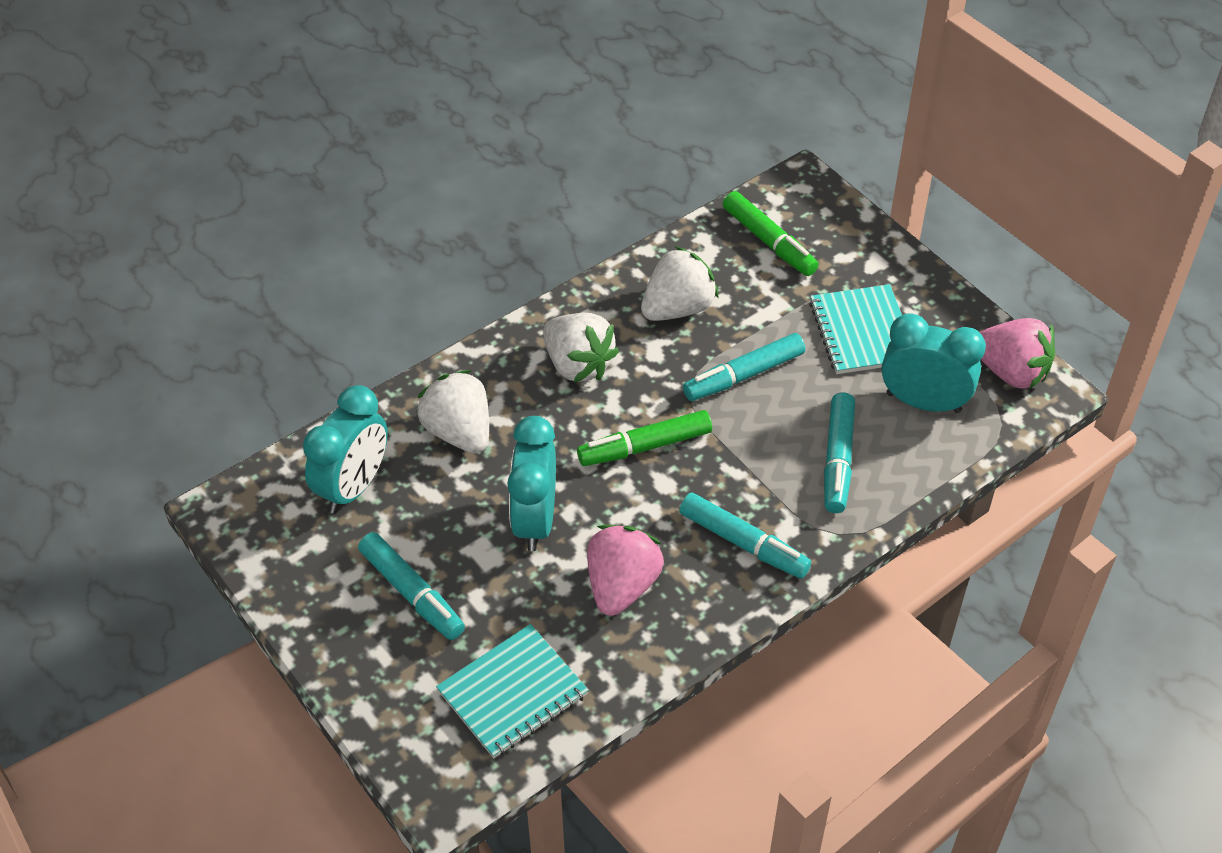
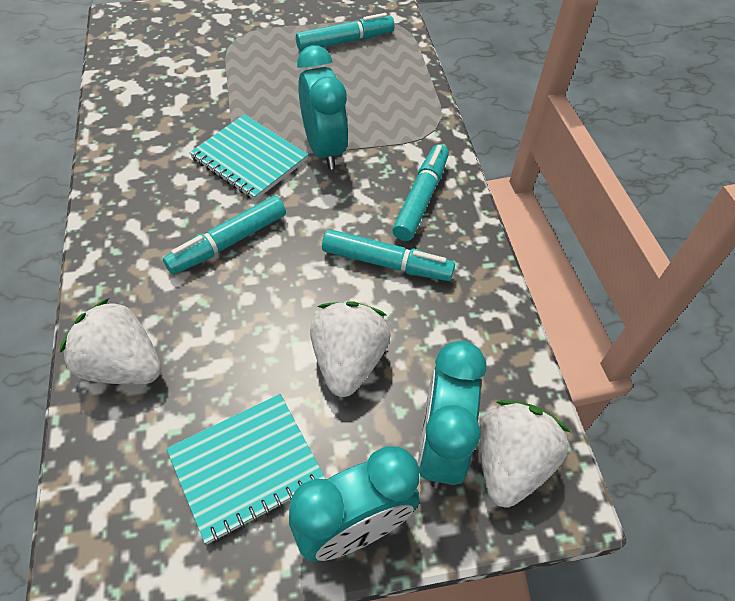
green marker: [577,410,712,466] [723,191,819,276] = 2 -> none = 0
pink strawberry: [587,525,664,616] [980,318,1055,389] = 2 -> none = 0

